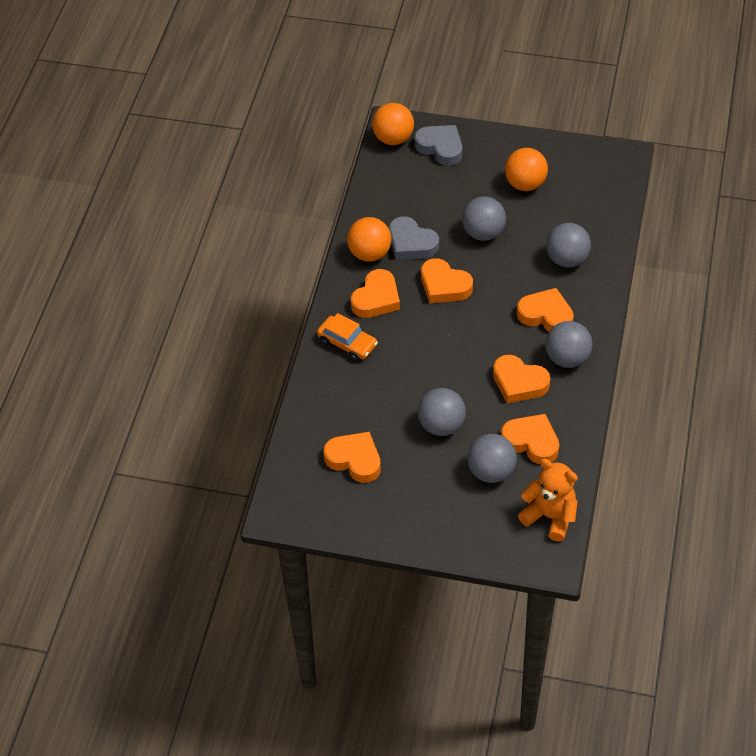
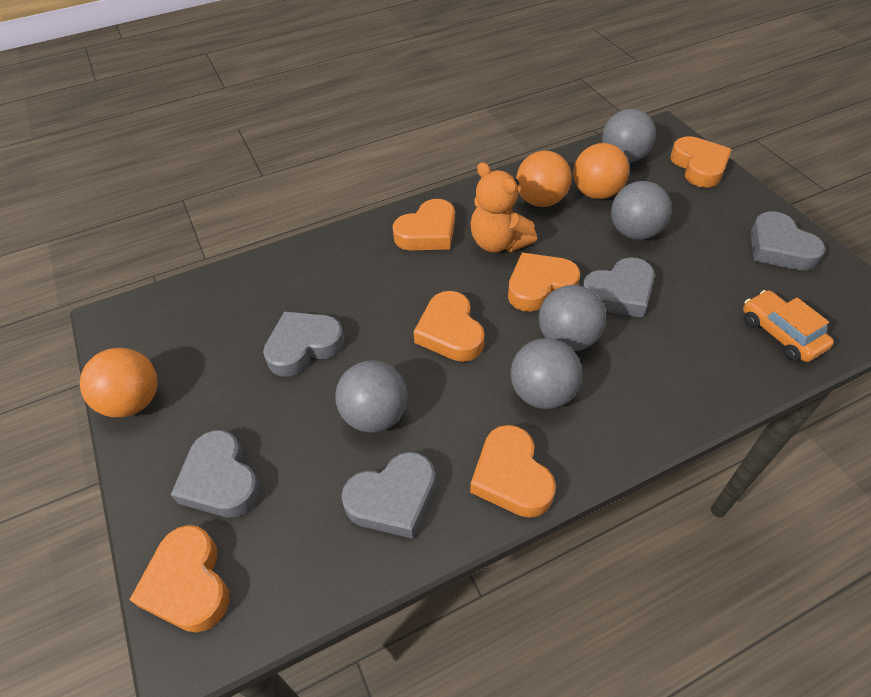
grey heart: [389,216,439,260] [414,125,462,166] = 2 -> [171,430,261,517] [263,311,345,377] [341,452,436,539] [582,257,655,318] [750,211,825,270] = 5

